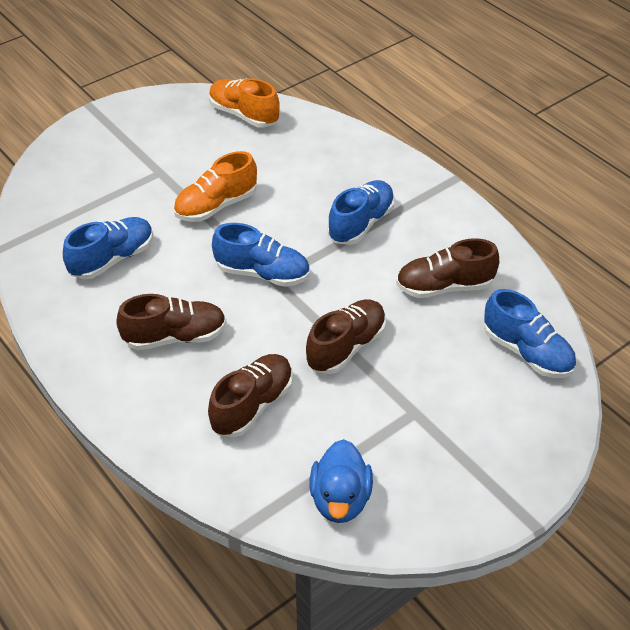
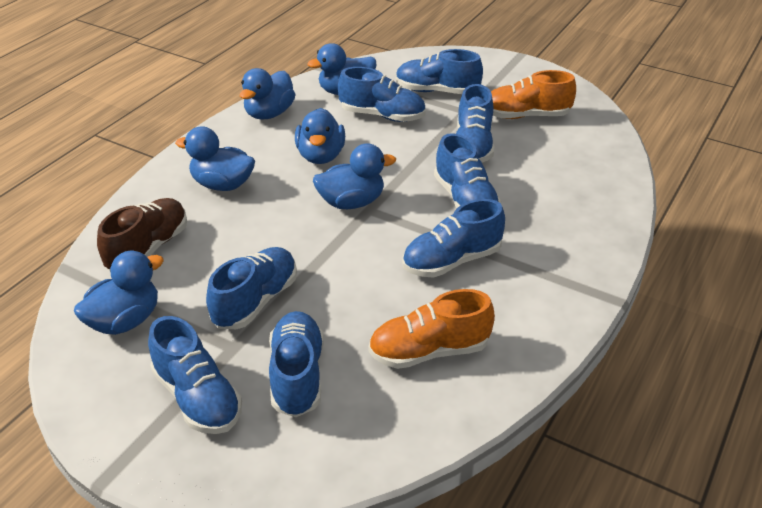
blue duck: [309,439,373,523] = 1 -> [74,251,164,335] [175,126,255,191] [240,68,295,119] [295,108,345,164] [307,43,377,95] [313,143,396,209] = 6
blue shoe: [63,217,153,279] [212,223,310,287] [328,180,395,245] [484,289,576,378] = 4 -> [148,316,242,434] [206,247,297,329] [269,311,324,417] [338,67,426,122] [396,49,483,94] [402,199,505,278] [434,133,501,209] [456,84,494,162] = 8
brown shoe: [116,294,227,350] [208,354,293,437] [306,299,386,374] [396,238,499,298] = 4 -> [97,198,187,271] = 1

